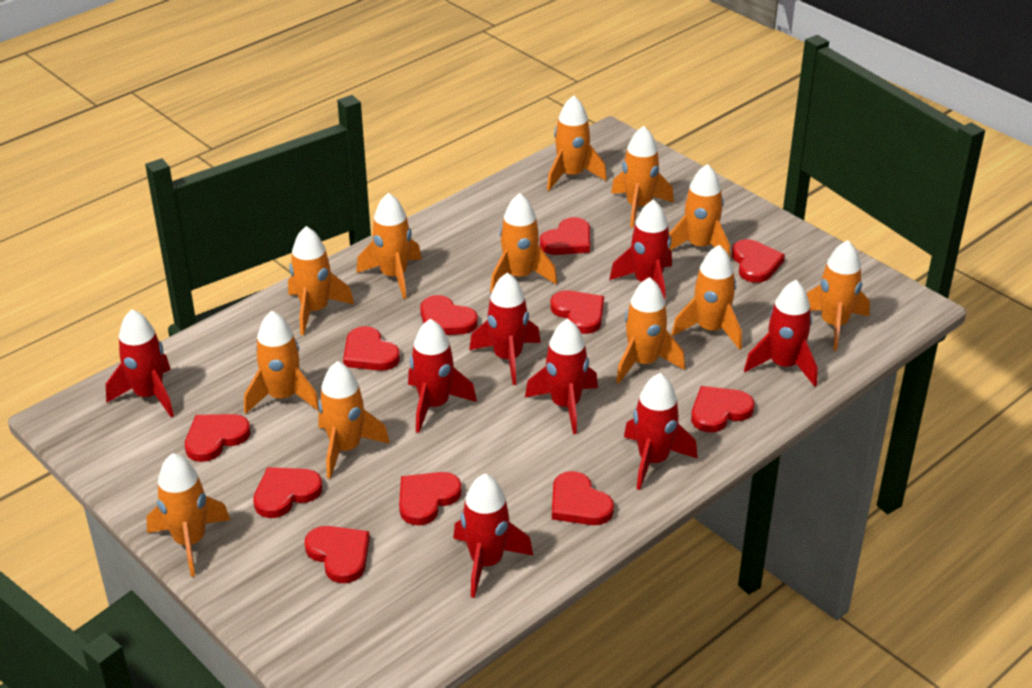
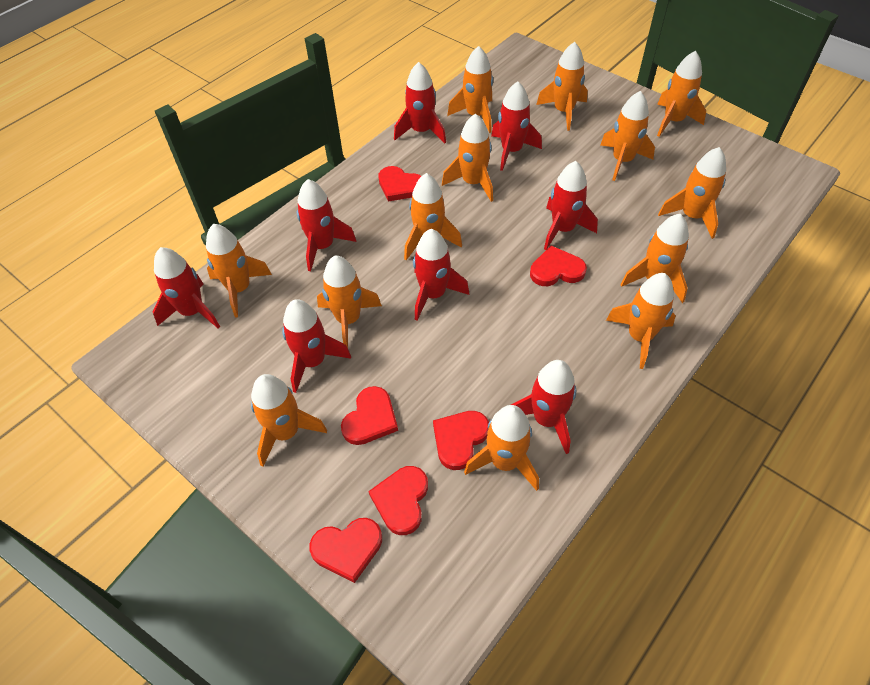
orange rocket: [146,453,230,577] [244,311,319,414] [288,226,354,335] [318,361,390,479] [356,193,422,299] [490,193,557,293] [547,95,607,191] [611,126,674,228] [616,277,685,384] [669,164,730,257] [672,245,742,350] [807,240,870,351] = 12 -> [206,224,272,318] [251,374,327,467] [317,255,382,348] [404,173,462,260] [442,113,493,202] [447,46,493,133] [464,405,539,491] [536,42,588,131] [600,91,655,181] [606,273,676,369] [620,214,689,303] [657,51,706,137] [658,147,726,239] = 13
red heart: [185,414,250,462] [253,467,322,518] [305,526,370,583] [343,326,400,371] [399,472,462,525] [420,295,478,335] [540,217,590,255] [551,290,604,334] [552,471,614,525] [691,386,754,432] [732,239,785,283] = 11 -> [309,518,382,583] [341,386,398,445] [369,466,428,535] [378,166,421,202] [433,411,489,470] [530,246,587,286] = 6

